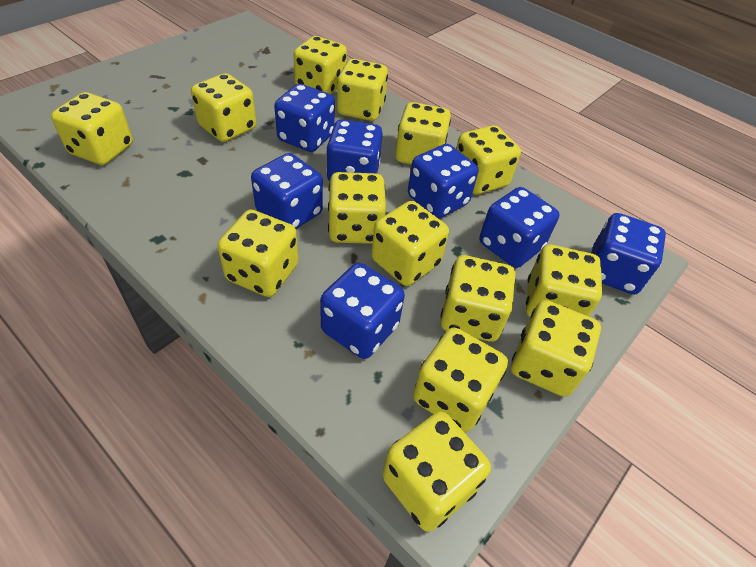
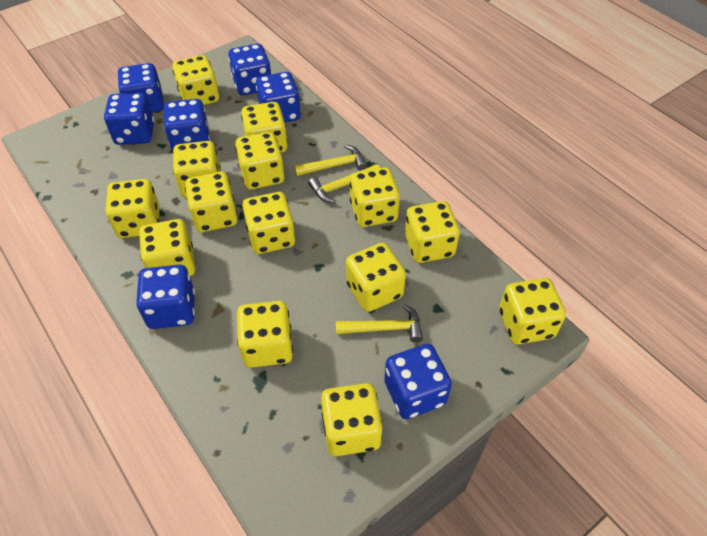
yellow hammer: none = 0 -> [294,145,367,176] [308,164,380,203] [336,304,423,343] = 3

